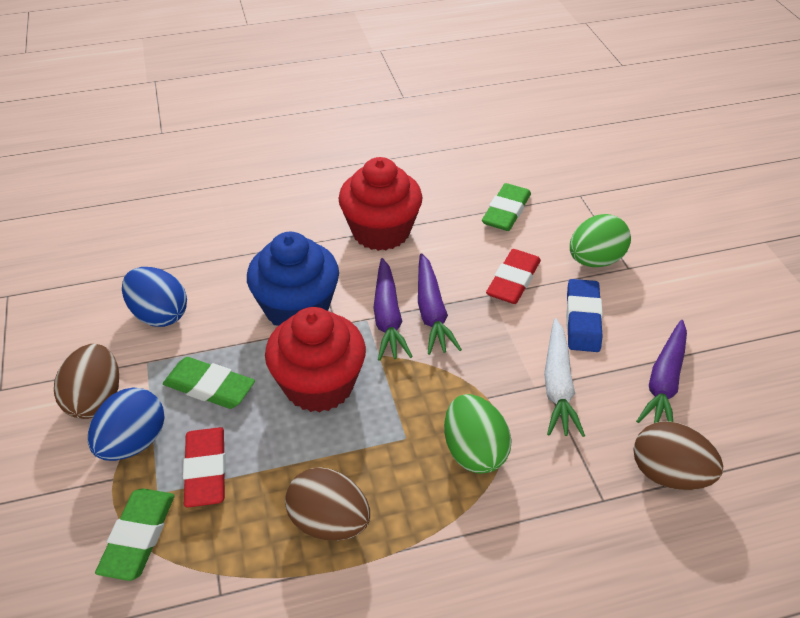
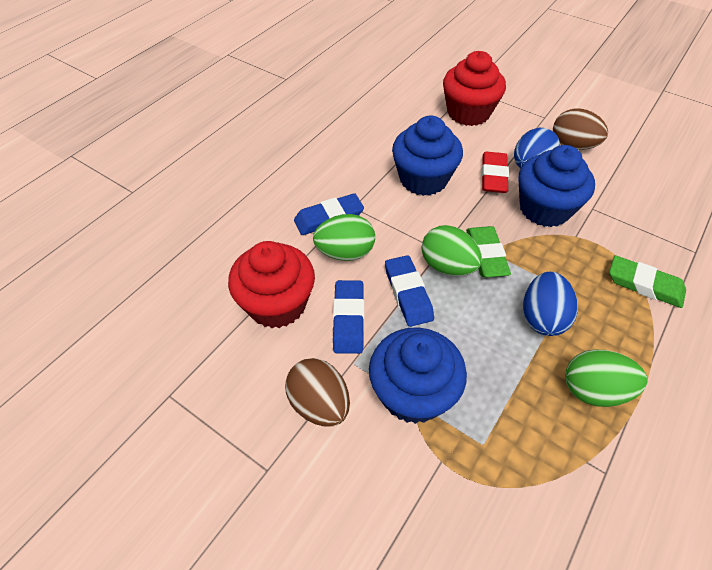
blue cupcake: [247,232,339,326] = 1 -> [369,327,467,424] [392,115,463,196] [518,145,595,227] = 3
blue eraser: [566,279,603,352] = 1 -> [294,193,364,235] [333,280,364,354] [385,255,434,327] = 3
brown egg: [54,344,119,419] [285,467,370,540] [633,421,723,490] = 3 -> [285,358,350,427] [553,108,608,150] = 2
green egg: [444,394,512,474] [570,214,631,267] = 2 -> [313,214,375,261] [422,225,482,276] [565,349,648,407] = 3
green eraser: [95,488,175,581] [163,357,255,409] [482,183,531,231] = 3 -> [466,226,511,277] [609,255,686,308] = 2
purple carrot: [373,258,413,361] [418,253,462,355] [636,320,687,423] = 3 -> none = 0
red eraser: [183,427,226,507] [486,249,541,304] = 2 -> [482,152,509,193] = 1
white carrot: [544,318,585,437] = 1 -> none = 0

